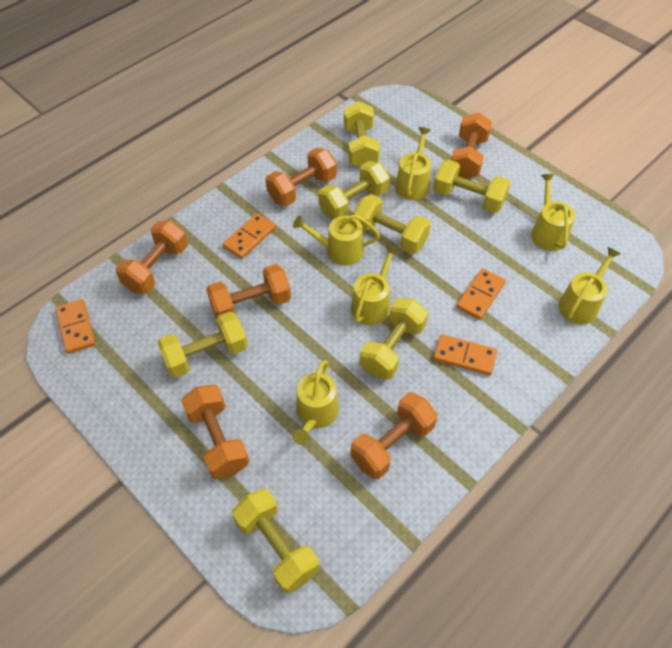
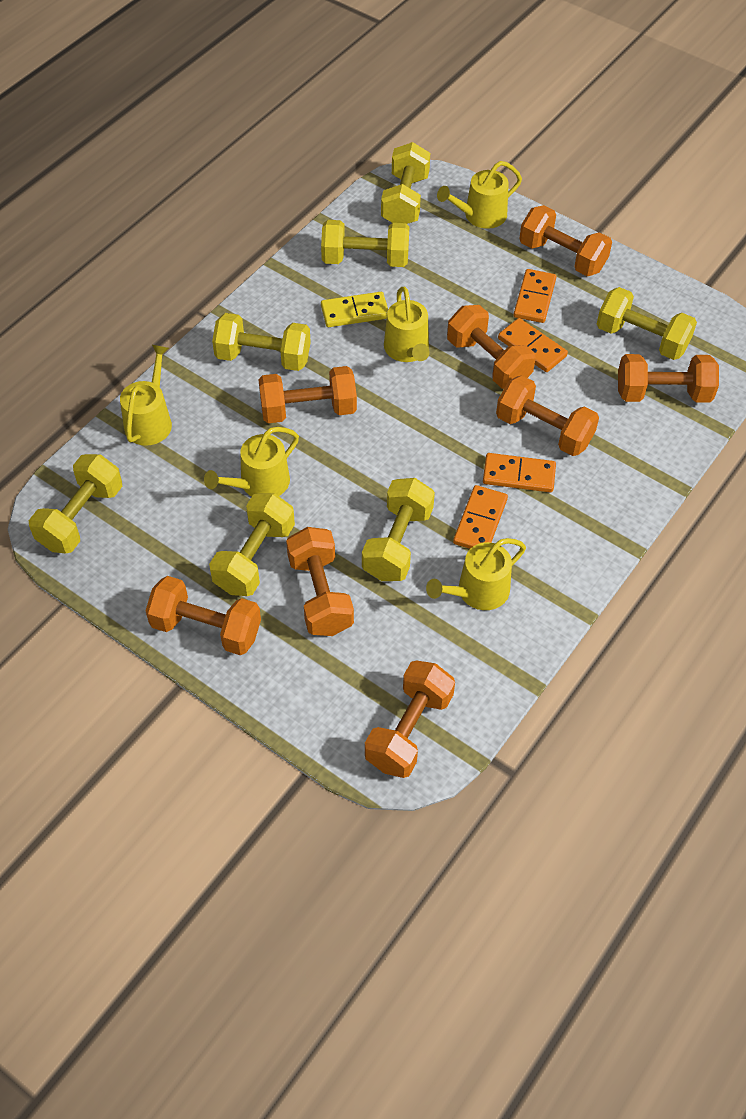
orange dumbbell: [116,221,188,294] [181,385,249,479] [206,264,291,319] [266,148,337,206] [350,392,437,479] [451,112,492,179] = 6 -> [145,576,261,655] [258,366,357,423] [286,527,354,636] [365,660,455,778] [447,305,536,389] [496,375,599,456] [519,205,612,276] [618,354,719,403] = 8
yellow domino: none = 0 -> [321,292,388,327] = 1
yellow watering can: [293,215,380,266] [293,360,339,445] [351,244,399,325] [395,127,431,200] [531,174,575,251] [558,247,621,325] = 6 -> [120,345,172,446] [204,427,299,497] [384,287,430,362] [426,538,526,610] [437,161,522,229] = 5

